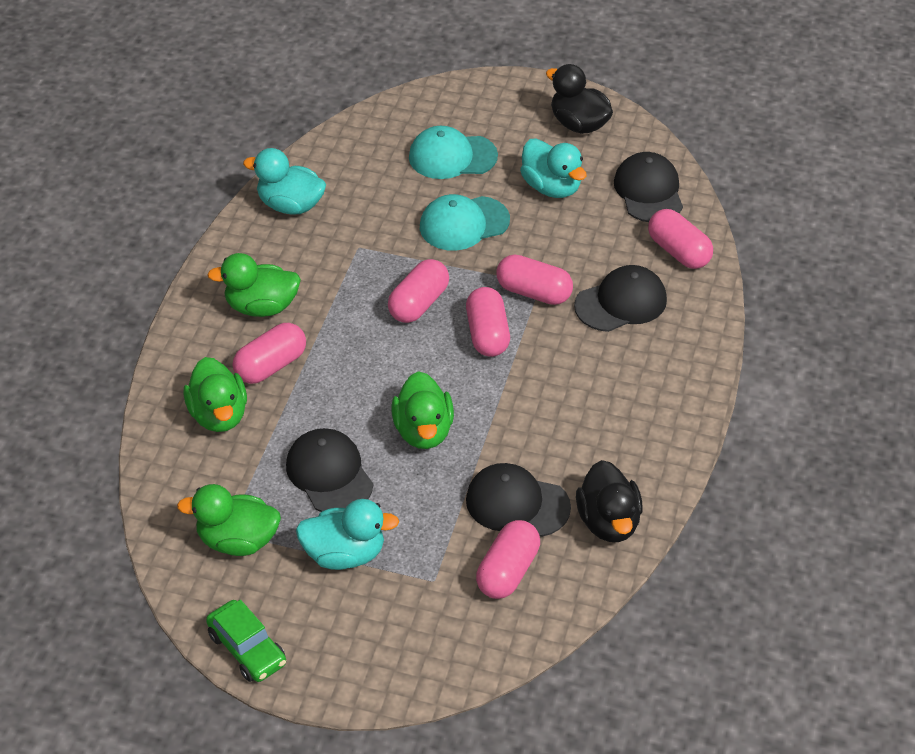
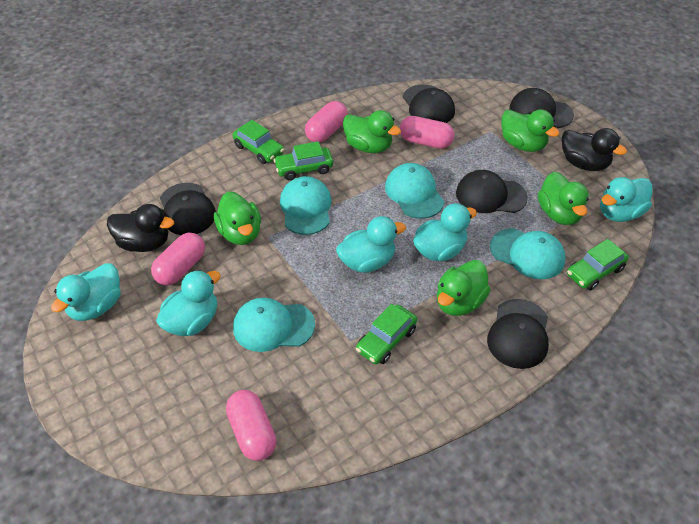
black cap: [286,428,373,512] [466,463,571,537] [574,265,667,332] [614,152,683,222] = 4 -> [160,183,216,235] [403,85,455,123] [456,170,528,213] [487,299,549,369] [509,88,574,128] = 5
green car: [206,600,286,682] = 1 -> [233,120,284,164] [274,141,333,180] [356,304,417,364] [567,239,629,291] = 4
green duck: [177,484,281,556] [183,357,247,432] [207,253,301,317] [391,371,454,449] = 4 -> [214,191,261,245] [343,110,401,153] [437,260,491,316] [501,109,560,152] [538,172,589,225] = 5
pink capsule: [233,323,306,384] [388,259,449,323] [466,287,510,357] [476,520,540,599] [496,255,573,305] [648,209,713,269] = 6 -> [151,233,205,285] [226,390,276,461] [305,101,348,143] [400,116,454,149] = 4
turquoise cap: [409,126,498,179] [420,194,510,251] = 2 -> [233,298,315,352] [280,176,331,235] [385,163,444,219] [490,228,565,280] = 4
turquoise duck: [243,148,326,215] [296,499,399,570] [520,138,587,198] = 3 -> [51,263,121,321] [156,270,221,336] [336,216,406,273] [413,203,477,261] [600,177,652,222] = 5

